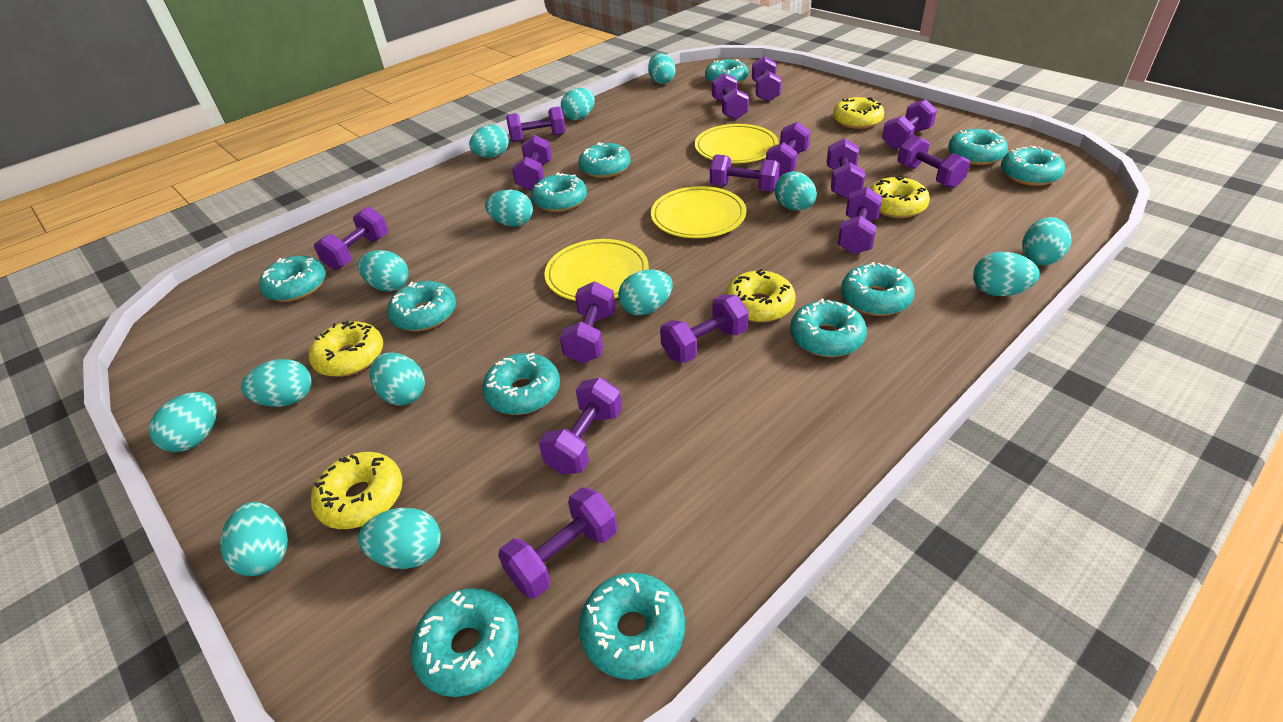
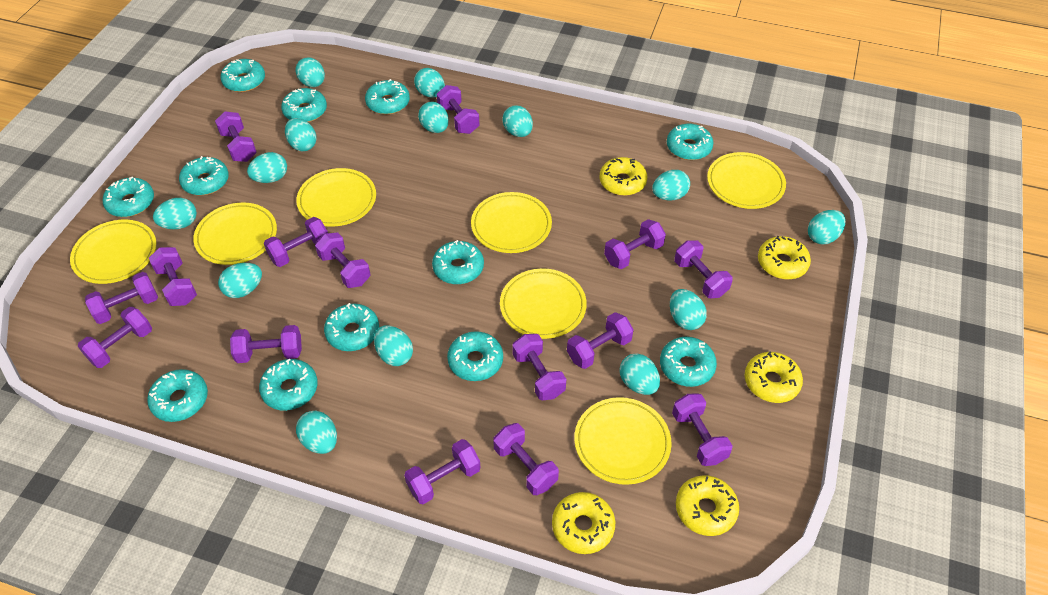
yellow plate: [544,239,649,301] [651,186,746,238] [695,124,779,163] = 3 -> [70,220,157,284] [193,203,277,265] [296,168,376,227] [471,192,552,253] [500,269,587,339] [574,397,672,485] [707,152,786,209] = 7

